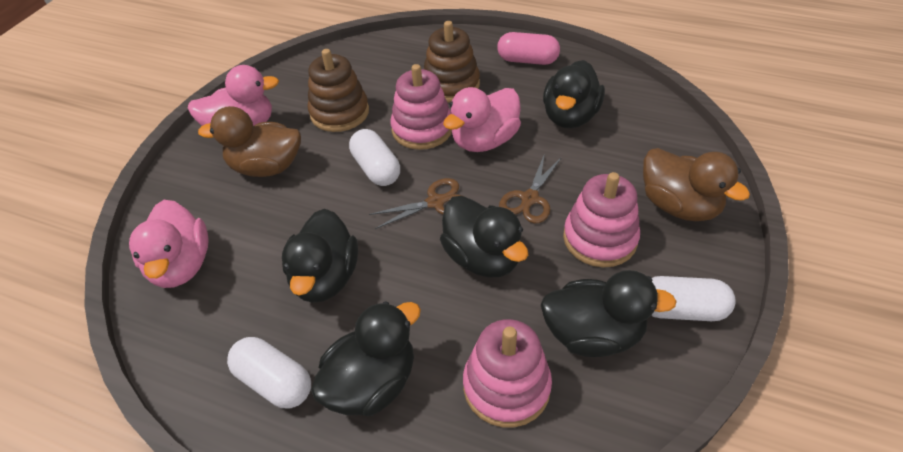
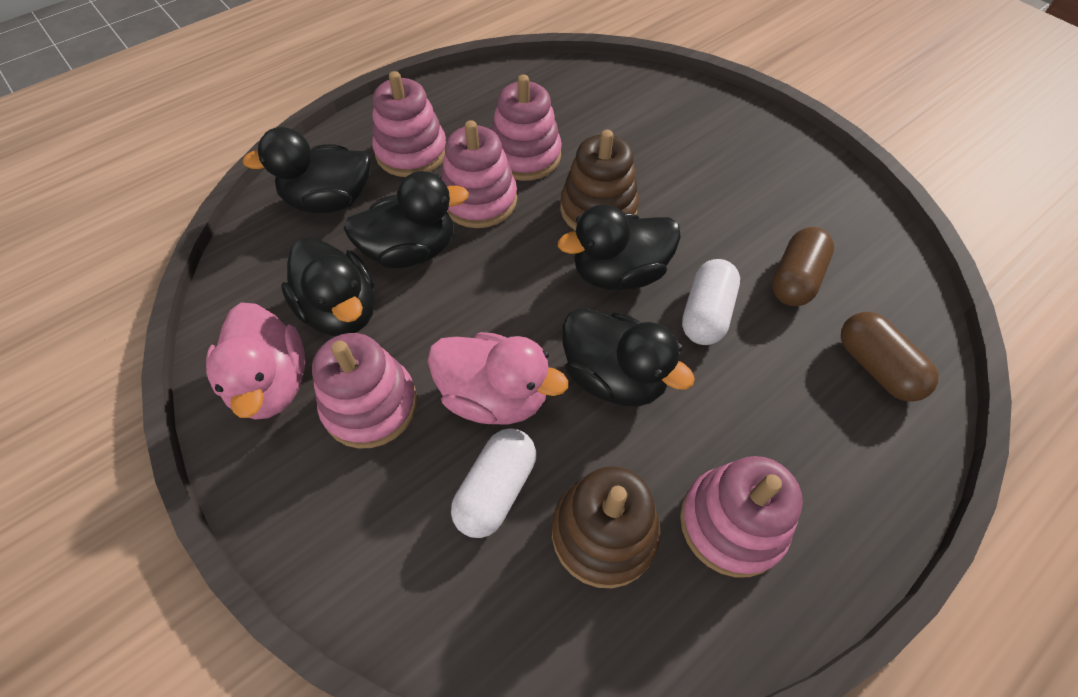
brown capsule: none = 0 -> [772,227,834,306] [841,312,939,402] = 2
brown duck: [198,106,301,177] [643,148,750,221] = 2 -> none = 0
brown scissors: [369,178,462,229] [499,153,562,223] = 2 -> none = 0
pink capsule: [497,32,560,65] = 1 -> none = 0
pink duck: [129,200,209,288] [188,65,279,126] [443,87,521,152] = 3 -> [206,302,305,420] [428,332,568,425] = 2
pink stacking toy: [390,64,452,150] [463,319,552,428] [563,172,640,267] = 3 -> [312,333,417,449] [372,71,446,177] [441,120,517,228] [491,75,562,181] [680,456,803,577] = 5
white capsule: [227,337,311,409] [349,129,400,186] [651,276,736,321] = 3 -> [451,428,536,538] [682,259,740,345] = 2

